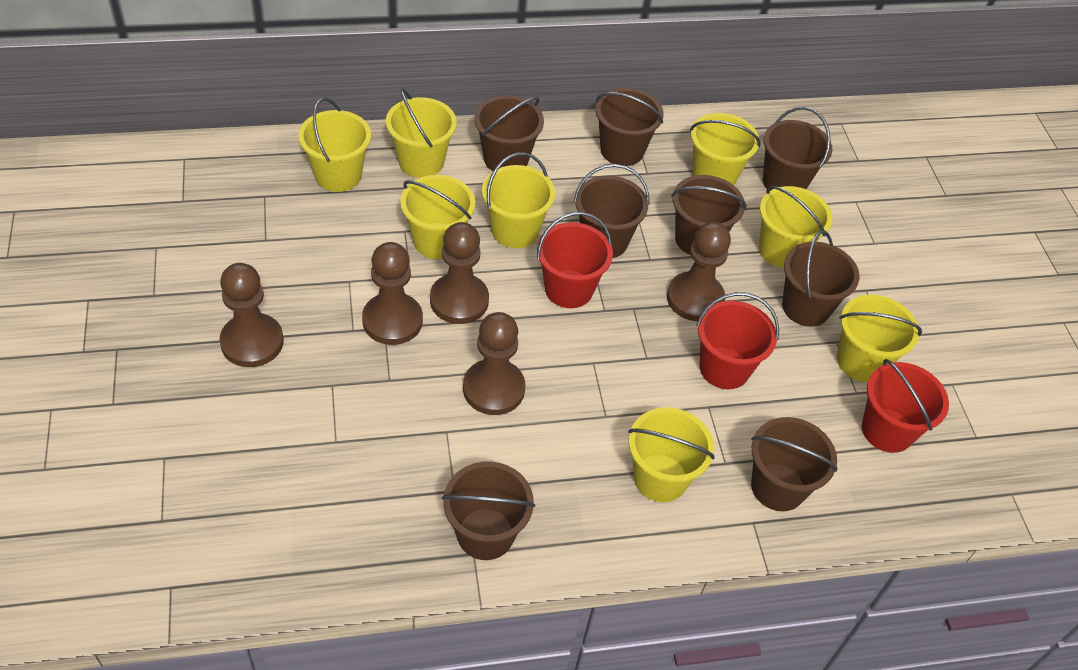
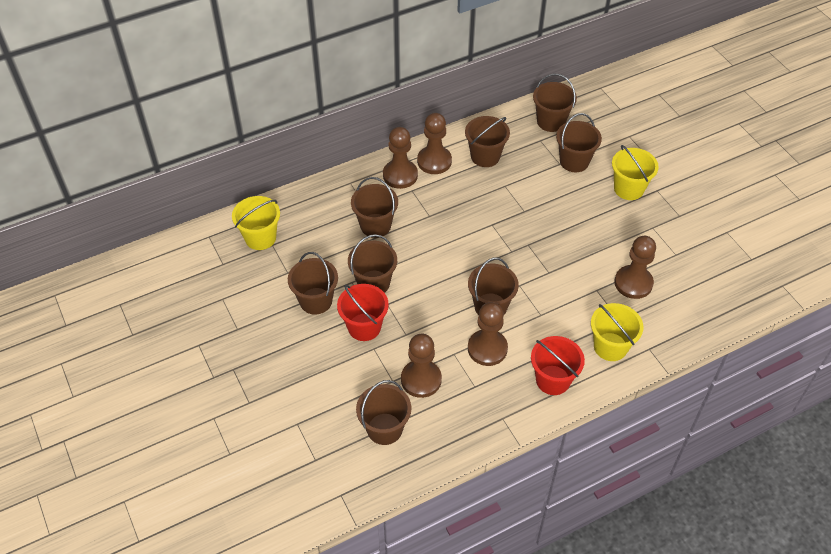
red bucket: [537,212,613,308] [696,292,779,389] [862,359,949,453] = 3 -> [337,284,389,341] [531,336,585,395] = 2
yellow bucket: [298,98,371,192] [386,88,457,178] [400,175,475,259] [482,152,555,248] [628,407,715,502] [690,113,761,185] [759,186,832,268] [837,295,922,382] = 8 -> [232,196,280,250] [591,303,643,361] [612,145,659,200] = 3

